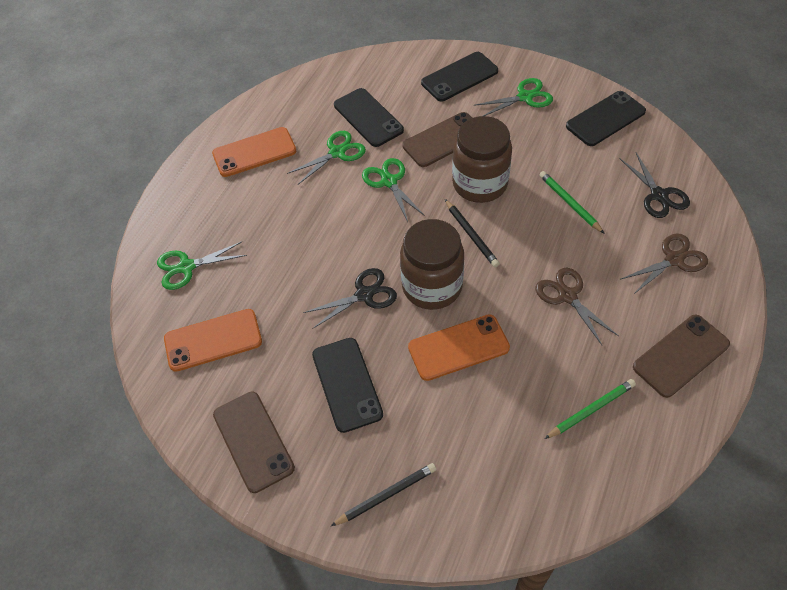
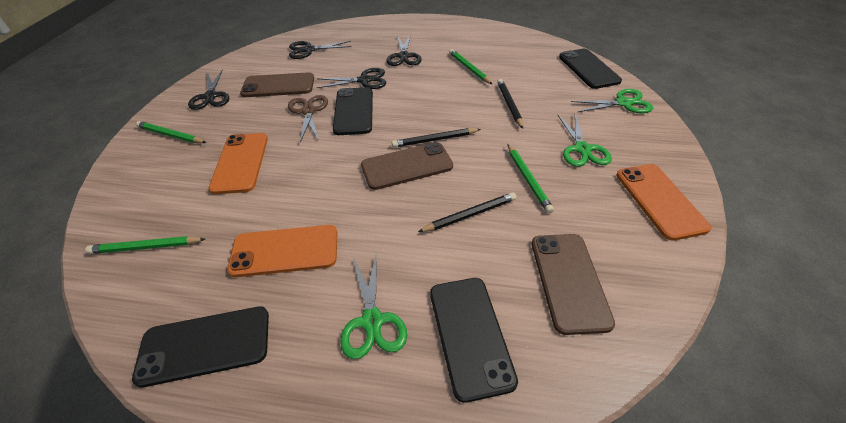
black pencil: [331,463,436,526] [445,199,500,267] = 2 -> [392,128,481,148] [418,193,516,232] [497,79,523,129] = 3
black scissors: [304,268,397,329] [620,153,690,218] = 2 -> [188,69,229,110] [289,41,352,59] [317,68,386,89] [386,34,422,66] = 4
brown jar: [400,219,464,310] [452,116,512,203] = 2 -> none = 0
brown scissors: [536,268,619,346] [621,233,708,295] = 2 -> [288,95,328,142] = 1
green pencil: [539,171,605,234] [545,379,636,439] = 2 -> [85,236,205,254] [136,121,206,143] [449,49,492,84] [508,144,554,214] = 4
green scissors: [157,241,247,290] [287,131,366,184] [362,158,425,222] [474,78,553,116] = 4 -> [340,252,407,359] [558,114,612,167] [571,89,653,113] = 3

